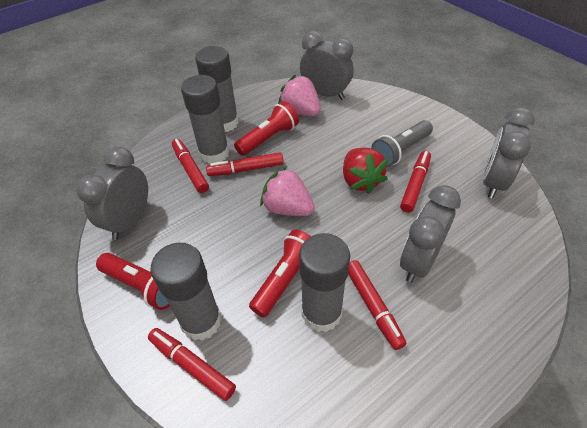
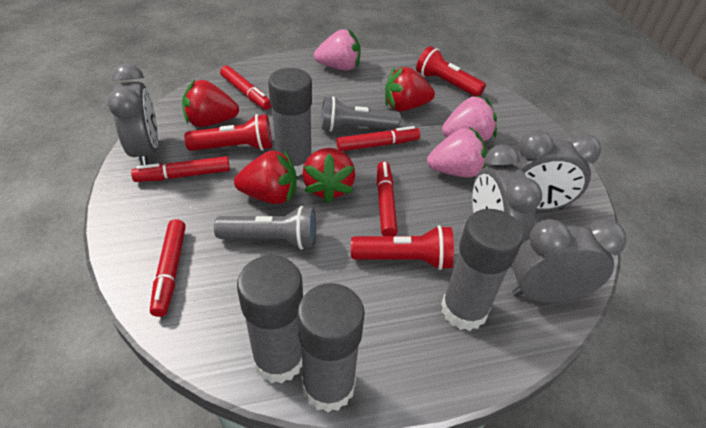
grey flashlight: [371,120,433,167] = 1 -> [214,206,316,250] [321,97,401,132] = 2
pink strawberry: [260,167,315,216] [278,75,321,116] = 2 -> [314,29,361,71] [427,127,486,177] [442,95,497,142] = 3
red strawberry: [343,148,388,194] = 1 -> [182,80,239,127] [234,150,297,204] [302,148,355,203] [385,67,435,111] = 4

